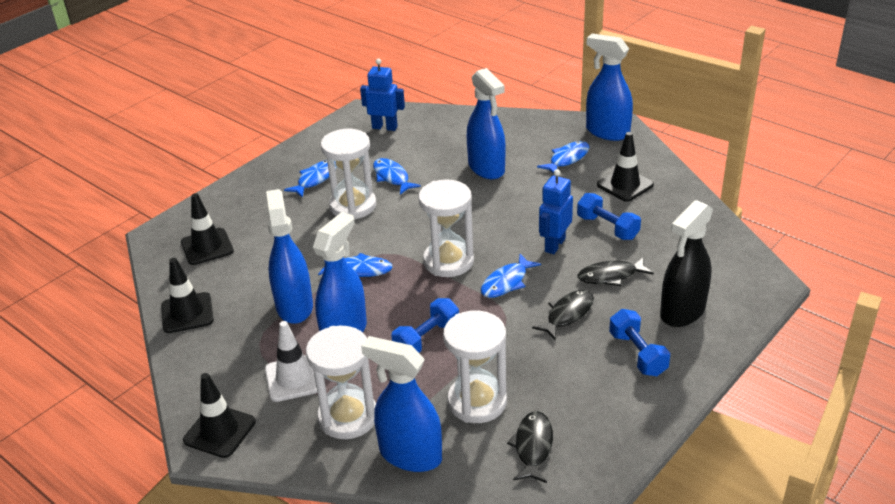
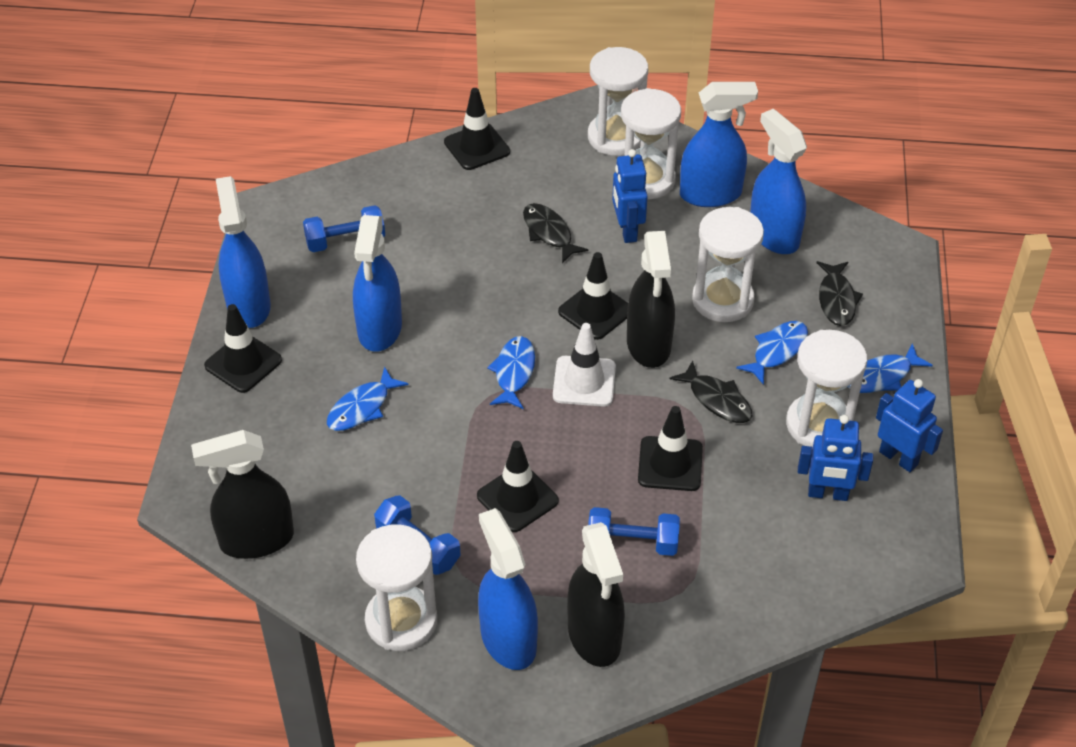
black spray bottle: [660,200,713,327] = 1 -> [191,430,294,559] [567,522,625,667] [627,231,675,368] = 3
black traffic cone: [161,258,214,333] [181,193,234,265] [183,373,256,458] [597,132,654,202] = 4 -> [204,304,282,393] [444,88,510,170] [477,441,559,532] [558,252,628,340] [638,406,703,491] = 5
blue fish: [284,160,336,198] [318,253,393,277] [373,158,421,195] [481,254,541,298] [537,141,589,174] = 5 -> [327,366,409,431] [487,336,535,409] [736,321,808,385] [848,343,933,393] = 4
blue robot: [360,59,405,131] [539,169,573,254] = 2 -> [612,149,648,243] [798,415,873,501] [876,379,943,472] = 3
white hourglass: [306,326,376,439] [321,129,376,220] [418,180,474,277] [443,310,507,423] = 4 -> [356,524,437,651] [588,47,648,156] [621,88,681,199] [692,207,764,322] [786,330,867,448] = 5

